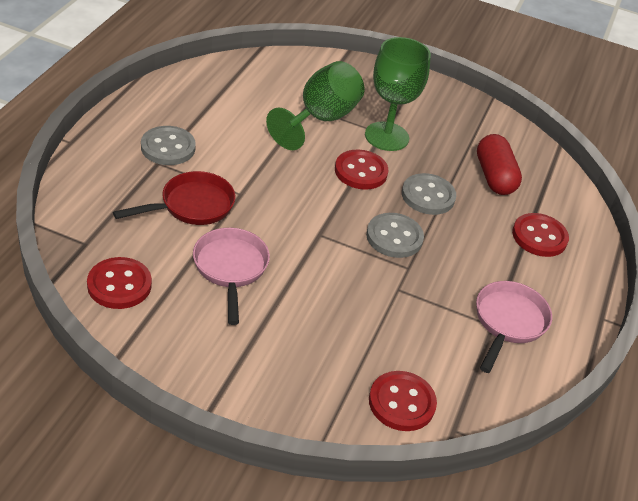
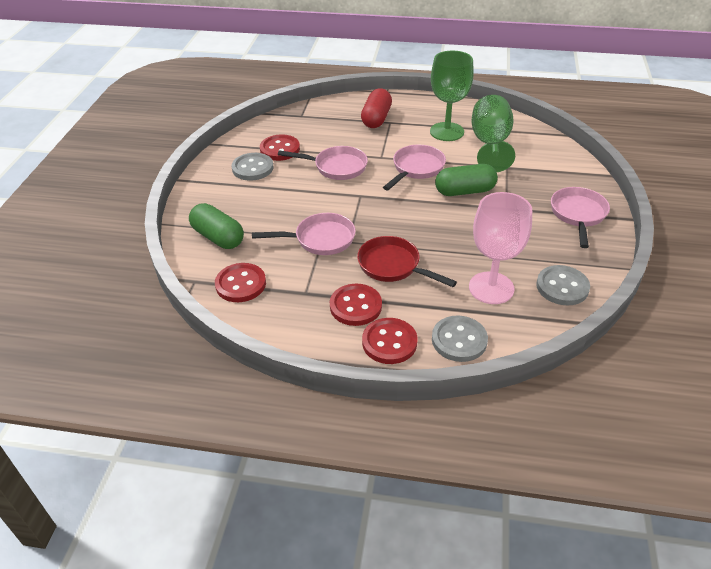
green capsule: none = 0 -> [189,203,244,249] [435,164,498,196] = 2
pink goblet: none = 0 -> [469,192,532,304] = 1
pink pan: [193,228,270,325] [476,281,552,373] = 2 -> [252,213,356,255] [278,146,368,180] [383,145,446,190] [551,187,610,248] = 4

